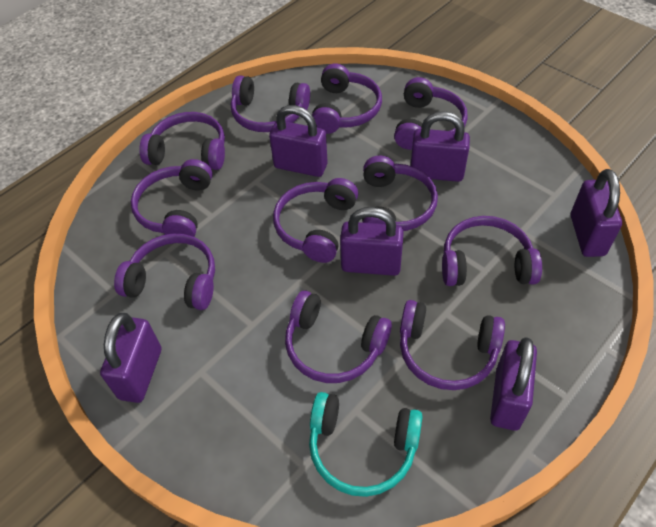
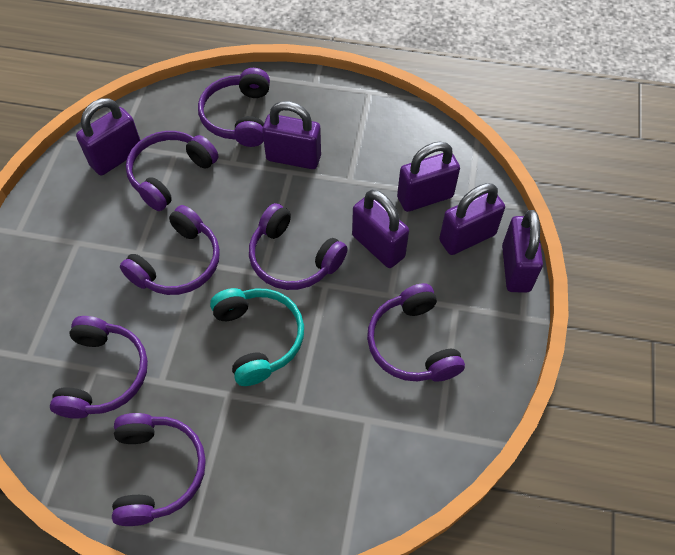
purple headphones: [114,234,215,310] [131,159,212,237] [139,112,225,170] [231,76,310,132] [273,178,358,263] [285,291,392,383] [312,63,382,134] [362,156,438,231] [394,77,468,150] [400,300,505,390] [442,216,542,286] = 11 -> [50,316,148,419] [112,413,206,526] [120,205,220,295] [126,131,218,211] [198,68,270,147] [249,203,348,290] [367,283,465,382] = 7

